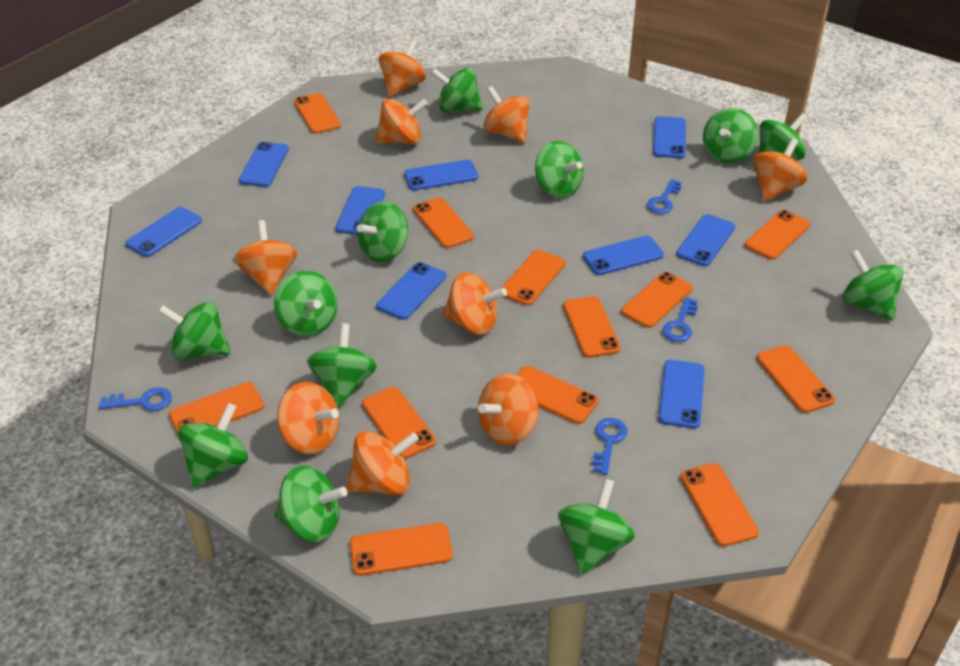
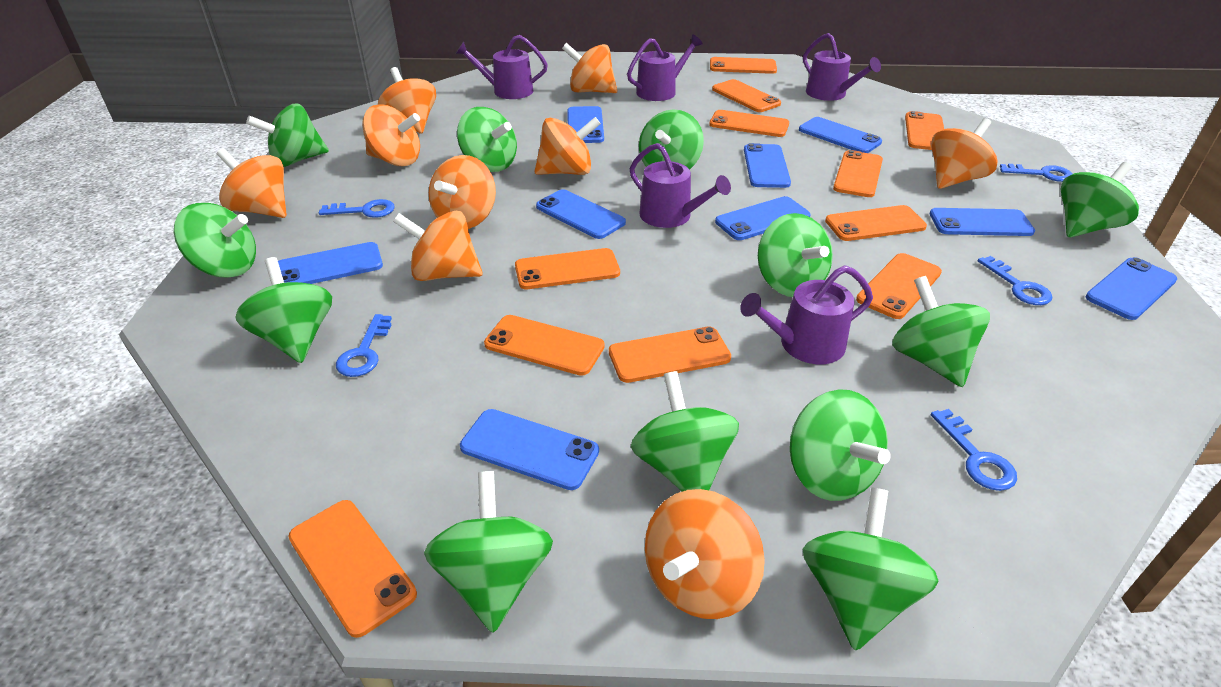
blue key: [99,387,172,411] [592,418,628,475] [647,179,682,214] [662,297,698,342] = 4 -> [319,199,395,218] [336,314,392,377] [931,409,1017,491] [978,256,1052,305] [1000,164,1073,182] = 5
orange phone: [169,382,264,434] [294,93,341,134] [350,523,453,576] [362,387,436,459] [413,198,474,248] [501,250,565,306] [517,366,599,424] [563,296,621,358] [621,272,693,328] [680,463,759,547] [745,210,810,260] [757,345,835,413] = 12 -> [288,500,417,638] [484,315,605,376] [515,248,620,289] [609,326,731,383] [709,110,789,137] [710,57,777,74] [712,79,781,112] [825,205,927,241] [833,150,883,197] [856,253,942,319] [905,111,944,150] = 11
purple watering can: none = 0 -> [455,35,548,99] [627,34,703,101] [630,143,731,228] [740,265,873,364] [803,33,881,101] = 5

